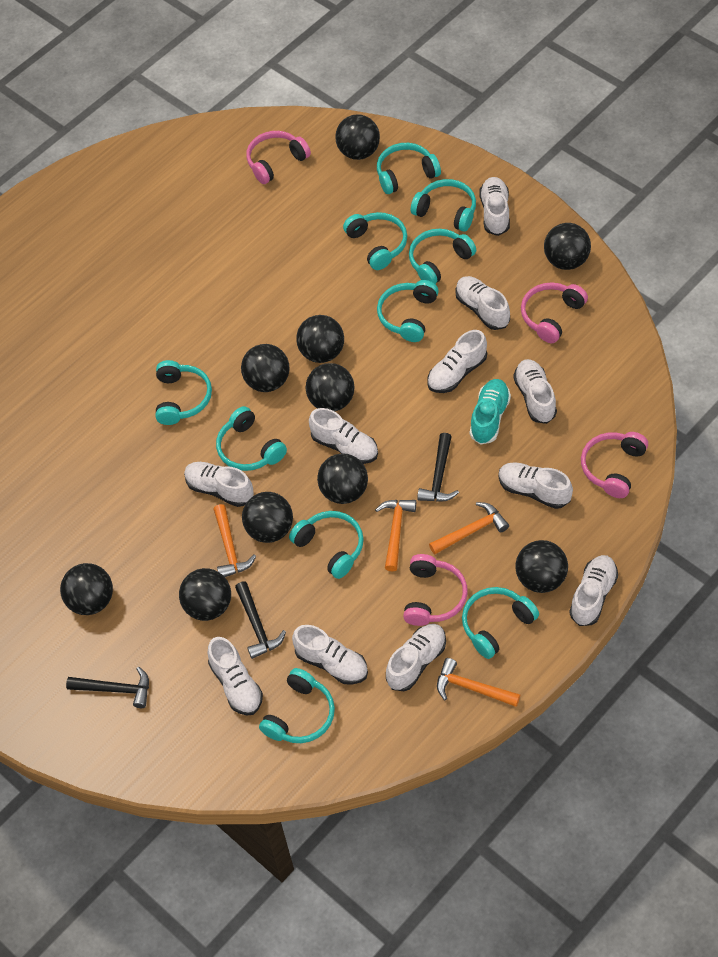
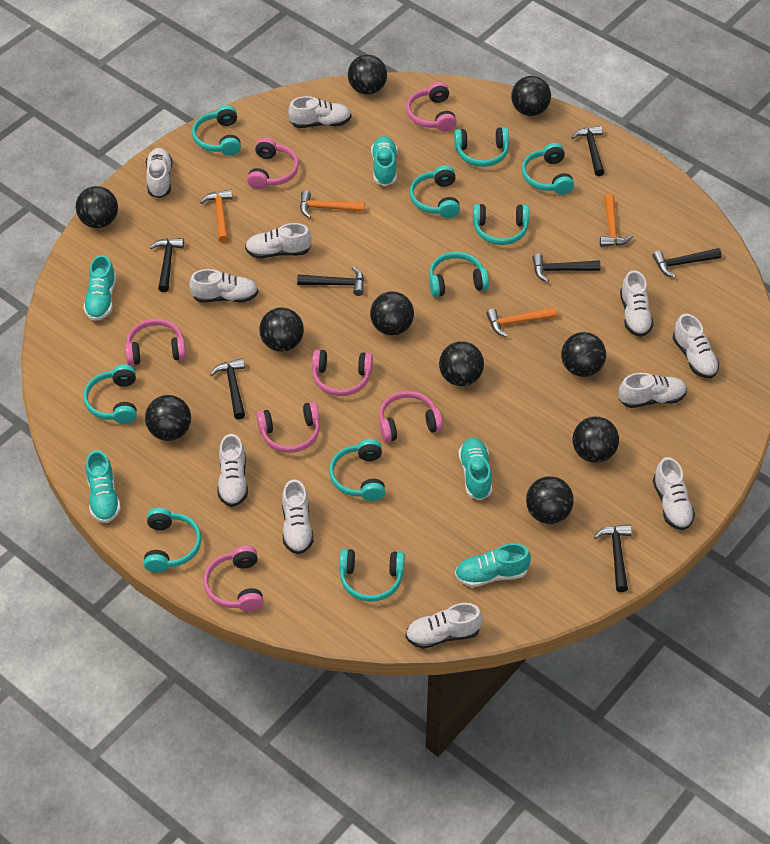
black hammer: [66,667,149,708] [235,582,286,659] [417,433,459,502] = 3 -> [149,238,184,292] [210,358,245,419] [297,266,364,296] [532,254,601,282] [571,126,605,176] [594,525,632,592] [653,248,722,278] = 7
pink headphones: [246,131,311,184] [403,554,468,626] [521,283,588,343] [581,432,648,498] = 4 -> [125,319,186,366] [204,545,264,612] [247,138,299,190] [257,402,320,453] [312,349,373,396] [379,391,443,442] [407,82,457,132] = 7
turquoise shoe: [470,379,511,445] = 1 -> [83,255,116,321] [86,450,121,523] [371,136,397,186] [455,543,531,587] [459,438,492,500] = 5

